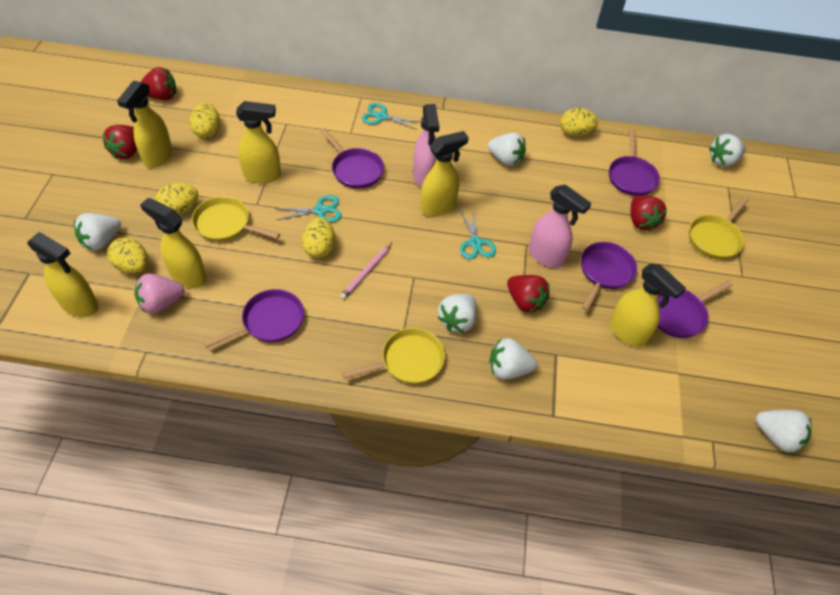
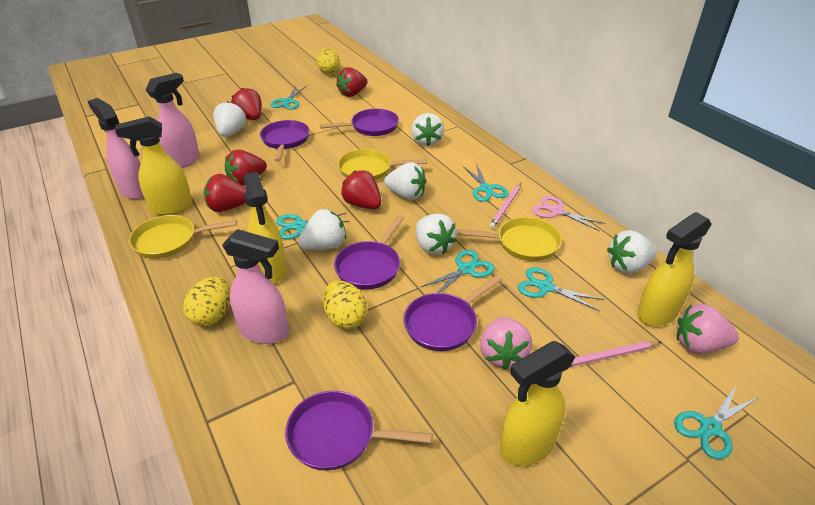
pink pencil: [340,243,392,300] = 1 -> [489,183,521,229] [570,341,661,367] = 2
pink scissors: none = 0 -> [532,196,606,231] = 1
pink spray bottle: [413,104,439,188] [529,184,591,268] = 2 -> [88,98,144,199] [145,73,200,168] [222,229,289,344] = 3
pink strawberry: [135,273,185,314] = 1 -> [480,317,532,370] [677,304,739,354] = 2
red strawberry: [102,125,137,159] [140,67,176,100] [507,275,549,313] [631,195,667,231] = 4 -> [204,174,247,212] [225,150,267,186] [231,88,262,120] [336,67,368,97] [341,170,381,209] = 5
turquoise scissors: [275,195,342,222] [362,103,420,130] [460,210,496,259] = 3 -> [271,86,306,110] [276,213,349,239] [421,250,495,293] [463,163,508,202] [518,267,604,311] [674,384,757,459] = 6
yellow egg: [107,238,149,274] [155,183,198,215] [189,103,220,138] [302,218,335,258] [560,108,598,137] = 5 -> [183,277,230,326] [316,48,340,74] [323,281,367,329] = 3
yellow spray bottle: [27,232,99,317] [117,80,173,168] [140,198,207,288] [236,101,281,183] [421,131,469,216] [610,264,686,347] = 6 -> [115,116,193,215] [244,172,287,284] [500,341,576,466] [637,212,712,326] = 4

